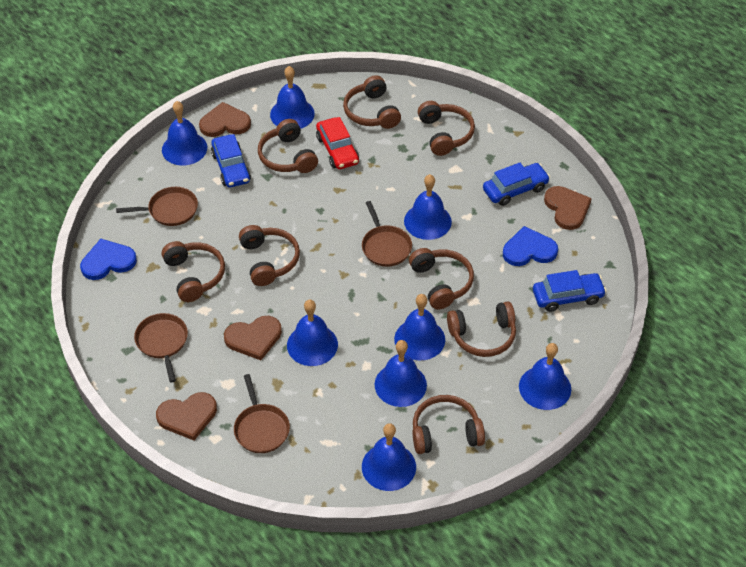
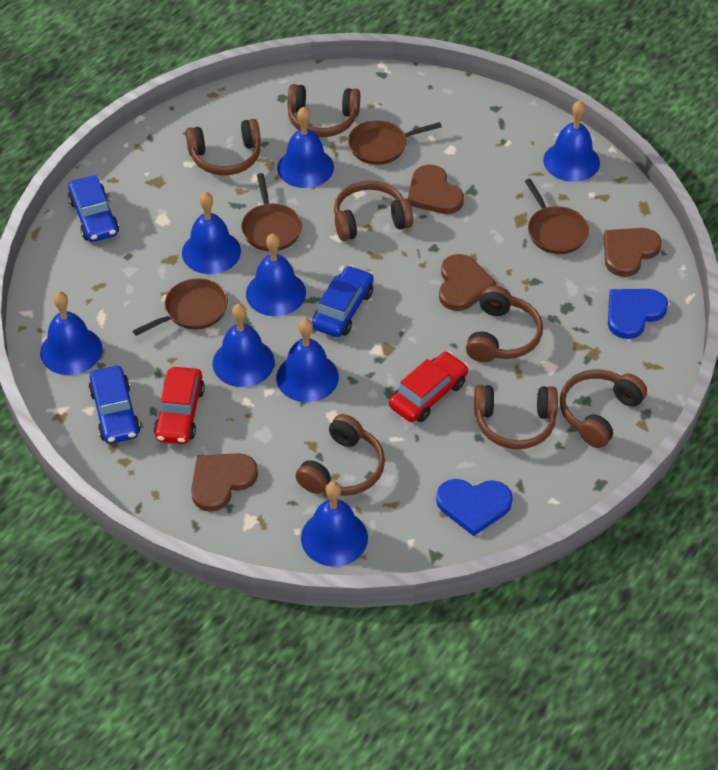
brown headphones: [162,241,225,302] [239,225,300,286] [258,119,318,173] [343,75,401,129] [409,248,474,310] [413,395,485,454] [418,101,475,156] [447,301,516,357] = 8 -> [186,119,261,175] [287,84,360,137] [295,414,385,496] [334,180,413,241] [466,286,543,362] [474,385,558,449] [560,369,647,448] = 7
red car: [316,117,359,169] = 1 -> [154,367,205,444] [389,351,469,422] = 2

